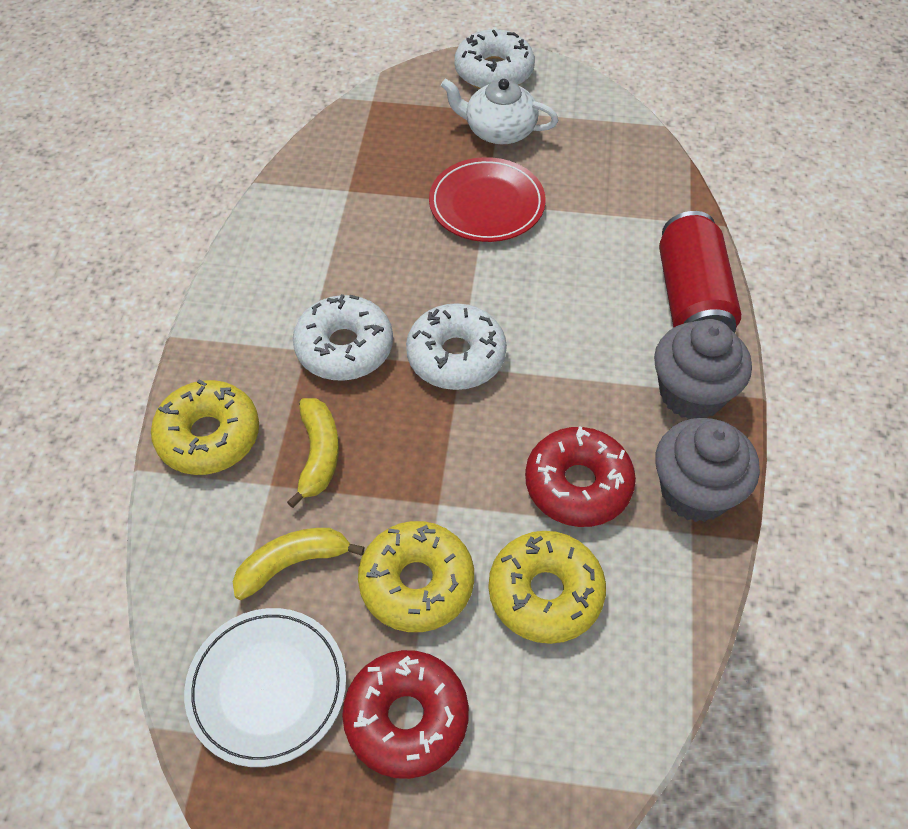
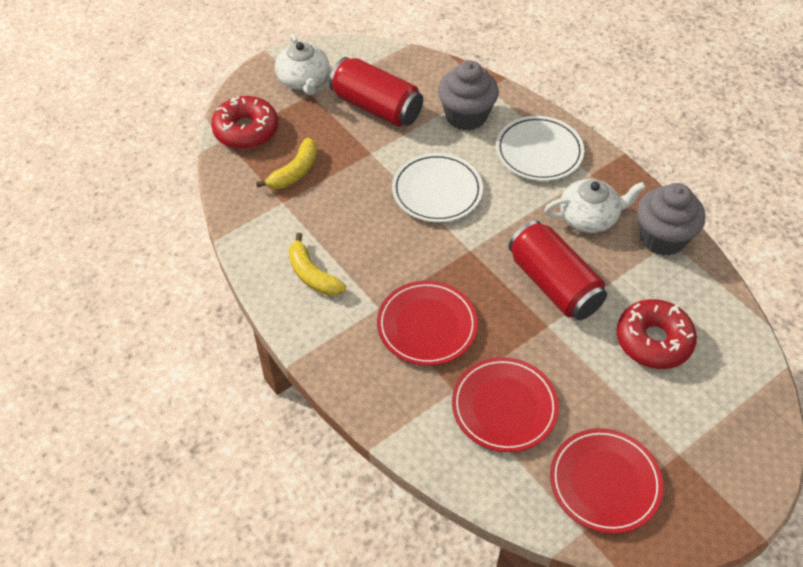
red can: [659,211,741,333] = 1 -> [329,57,423,127] [508,220,607,320] = 2
red plate: [429,157,546,242] = 1 -> [377,281,478,366] [452,357,559,452] [550,428,663,534] = 3
white donut: [293,294,393,381] [406,303,507,390] [454,29,535,89] = 3 -> none = 0
white plate: [184,608,346,767] = 1 -> [392,153,483,223] [496,116,584,181] = 2
white teapot: [441,79,558,144] = 1 -> [275,34,329,95] [544,179,646,233] = 2
yellow donut: [151,379,259,475] [358,521,474,632] [489,531,606,644] = 3 -> none = 0

